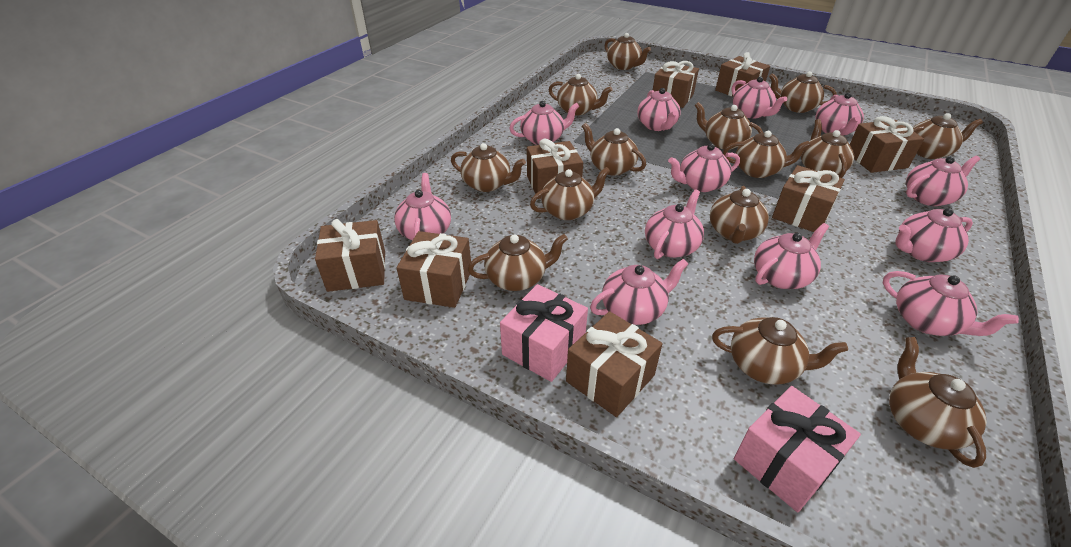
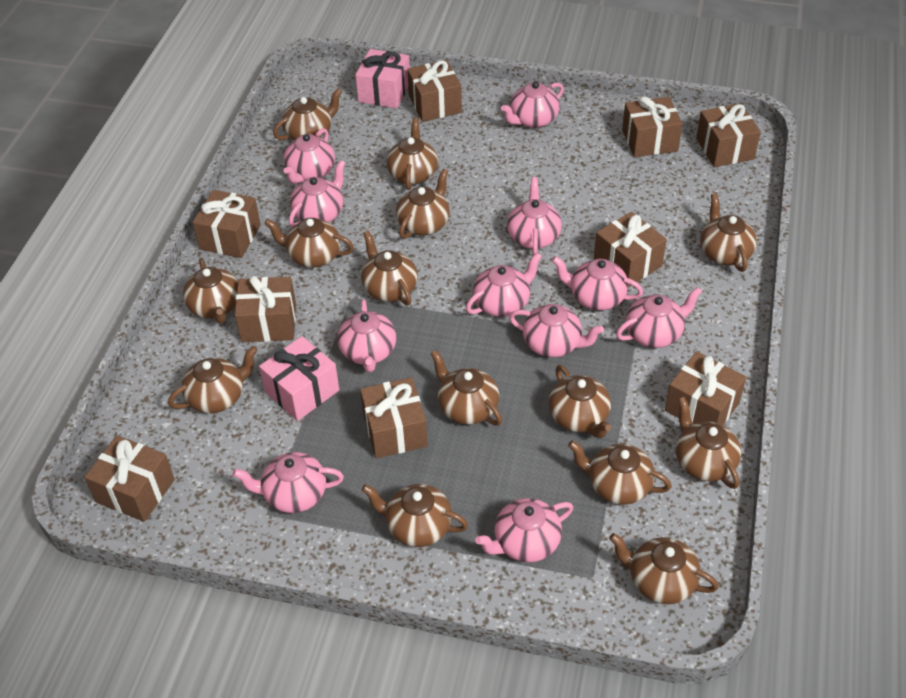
brown gift: [315,219,385,292] [397,231,471,308] [527,139,583,199] [566,311,663,417] [653,61,699,108] [715,52,770,97] [772,165,845,232] [850,116,924,173] = 8 -> [84,435,175,522] [192,190,261,258] [235,276,296,342] [360,377,428,458] [407,60,462,122] [594,212,667,287] [622,96,683,157] [665,351,746,425] [696,103,761,167] = 9
pink teapot: [394,173,451,240] [509,101,579,145] [590,259,688,325] [637,88,681,131] [645,189,704,259] [668,143,740,192] [732,77,787,119] [754,223,829,289] [815,93,864,136] [883,271,1019,336] [896,208,973,262] [906,156,980,206] = 12 -> [233,452,344,513] [283,128,335,184] [289,160,345,227] [337,299,396,372] [466,252,542,317] [475,498,573,562] [501,82,564,128] [507,177,562,255] [509,304,604,357] [552,256,643,310] [616,287,702,348] = 11

